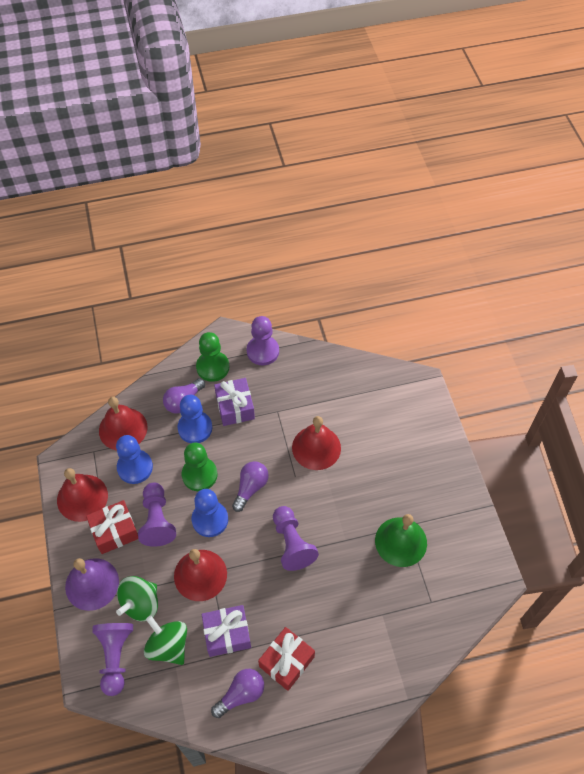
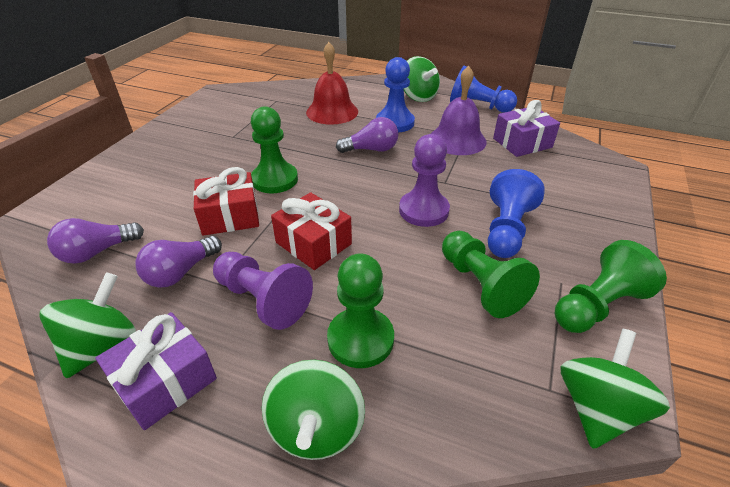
green bell: [375,514,427,567] = 1 -> none = 0
green pawn: [182,443,218,491] [196,332,229,382] = 2 -> [251,106,298,193] [327,253,394,368] [442,231,540,318] [555,240,667,333] = 4
green spinning top: [116,576,158,622] [144,615,187,665] = 2 -> [40,272,136,378] [262,360,365,460] [404,56,440,102] [560,329,670,449] = 4
purple pawn: [93,623,133,696] [138,483,176,547] [246,316,279,365] [273,506,319,571] = 4 -> [213,252,313,330] [399,134,450,227] = 2
red bell: [57,468,108,522] [99,397,148,450] [174,549,227,601] [292,416,341,470] = 4 -> [306,42,358,125] = 1

